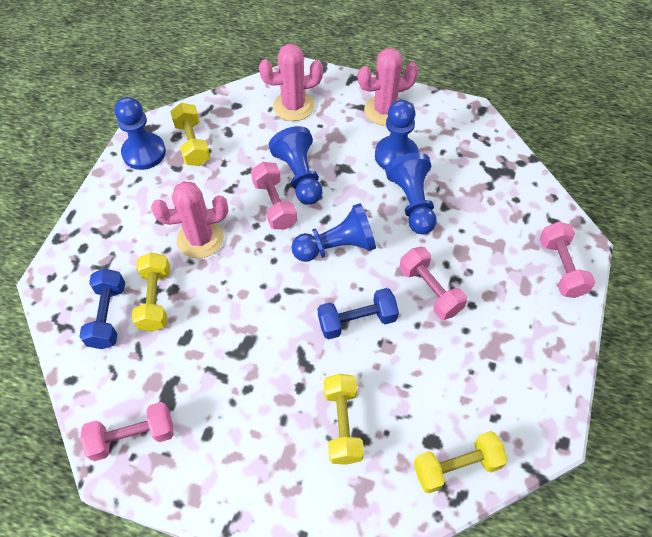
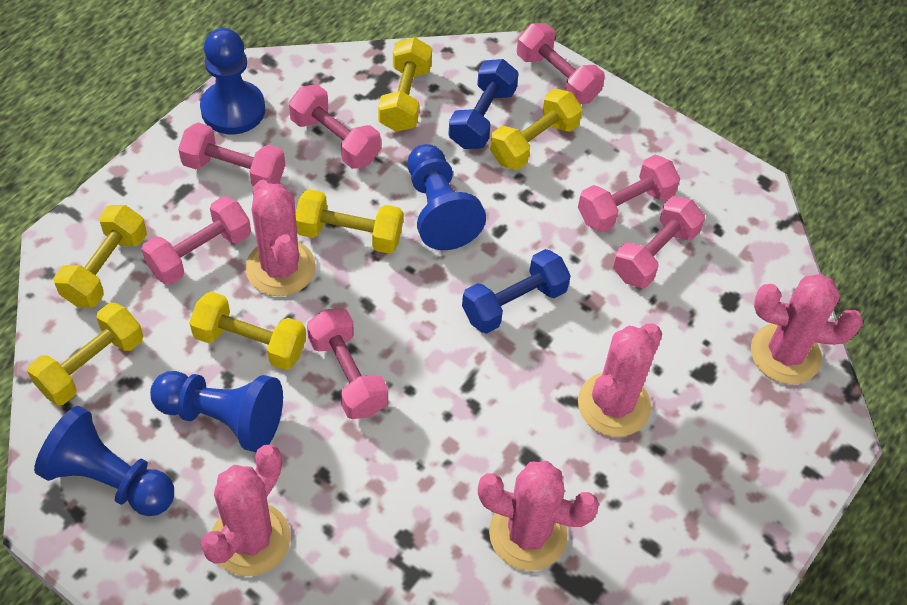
blue pawn: [114,97,166,170] [269,126,322,205] [291,203,376,262] [375,100,419,170] [385,153,436,235] = 5 -> [34,406,174,516] [150,371,283,452] [200,28,265,134] [408,144,486,250] = 4
pink cactus: [151,181,228,258] [259,44,323,121] [358,48,418,125] = 3 -> [201,444,291,576] [245,180,316,296] [478,461,599,571] [578,324,662,437] [751,274,863,384] = 5
pink dumbbell: [80,402,174,461] [251,162,297,229] [399,247,467,320] [539,222,595,298] = 4 -> [142,196,251,285] [178,122,285,187] [289,84,381,169] [307,309,388,419] [517,23,605,104] [578,155,680,233] [613,196,705,288] = 7
yellow dumbbell: [132,252,170,332] [170,103,211,166] [324,374,364,465] [414,431,508,494] = 4 -> [27,303,143,405] [54,205,147,308] [189,291,306,370] [296,189,403,254] [378,37,432,132] [490,88,583,170] = 6

